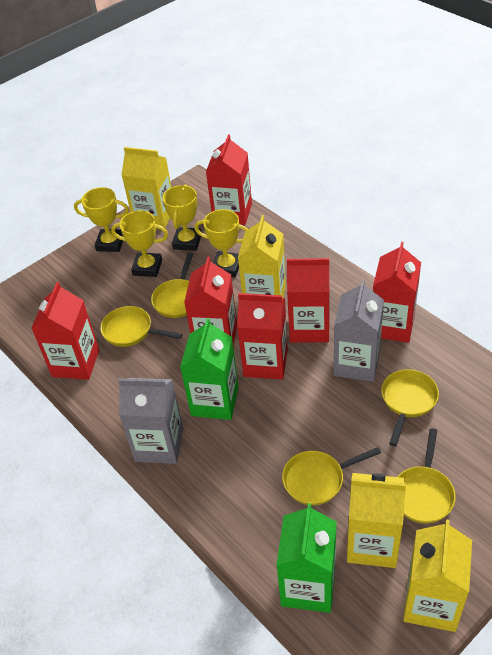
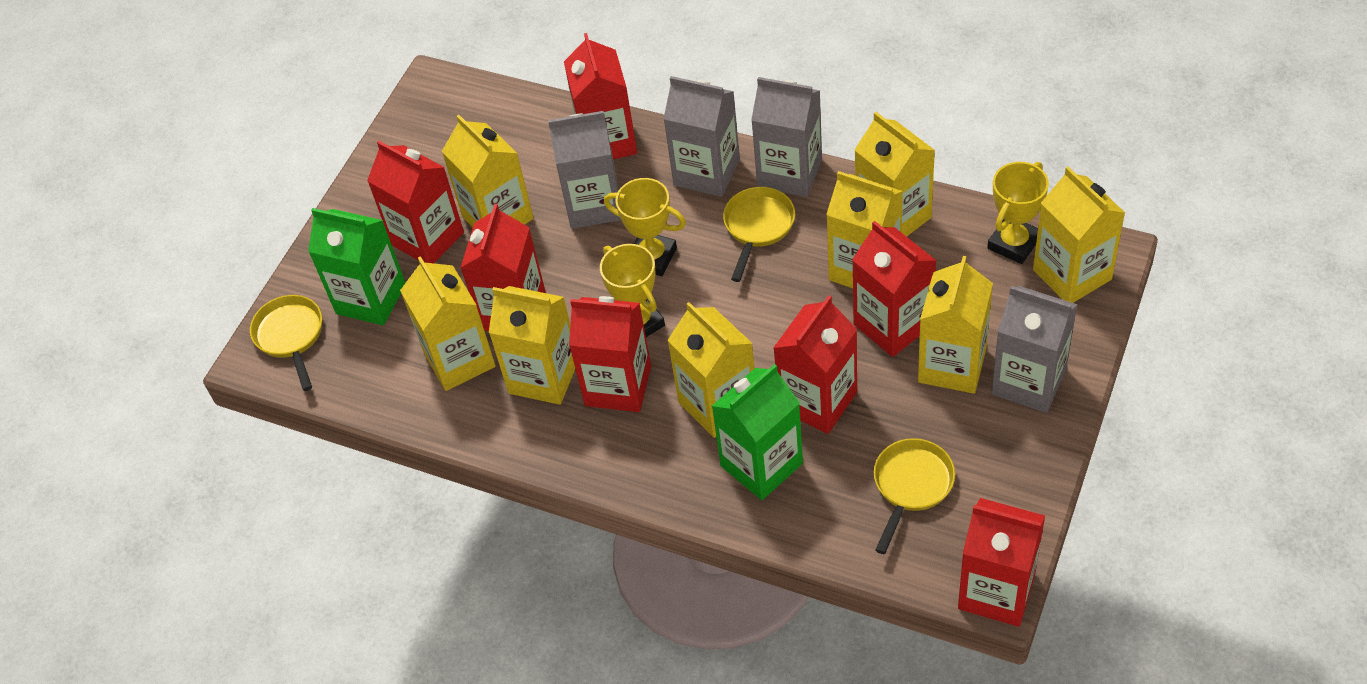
grey carton: [118,378,183,464] [334,279,384,382] = 2 -> [548,111,621,229] [663,76,740,197] [751,77,822,197] [991,286,1078,413] = 4
red carton: [31,282,99,380] [184,256,237,347] [206,134,252,225] [237,293,288,380] [287,258,330,343] [373,242,421,343] = 6 -> [367,141,464,263] [460,204,546,331] [564,33,637,159] [569,296,651,412] [773,295,857,434] [852,221,937,357] [958,498,1045,627] = 7
yellow carton: [121,147,171,229] [238,215,286,298] [347,473,406,568] [403,519,472,632] = 4 -> [400,256,496,391] [442,115,533,227] [489,286,575,405] [667,302,755,438] [826,171,903,288] [855,112,935,237] [918,256,993,394] [1033,167,1125,303] = 8
yellow pan: [100,306,182,347] [151,252,193,318] [282,447,381,506] [381,369,439,446] [397,428,456,524] = 5 -> [250,295,322,391] [723,187,795,282] [874,438,955,554] = 3
yellow trophy: [74,187,129,252] [111,211,168,277] [162,184,201,251] [194,209,248,277] = 4 -> [600,244,665,337] [604,178,686,276] [987,162,1049,264] = 3

